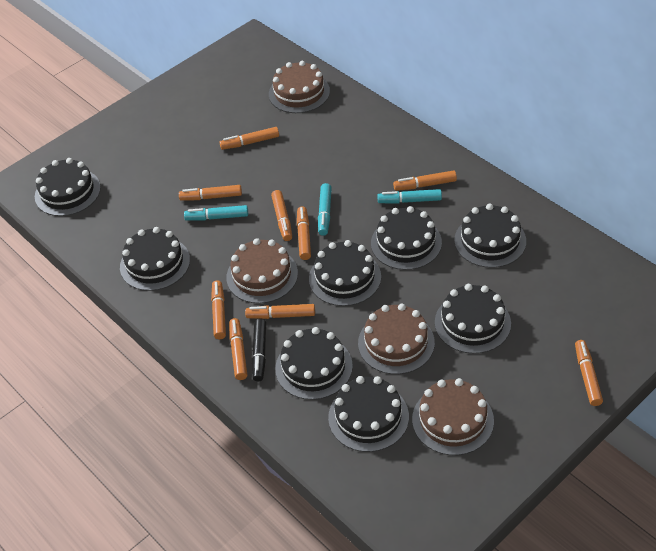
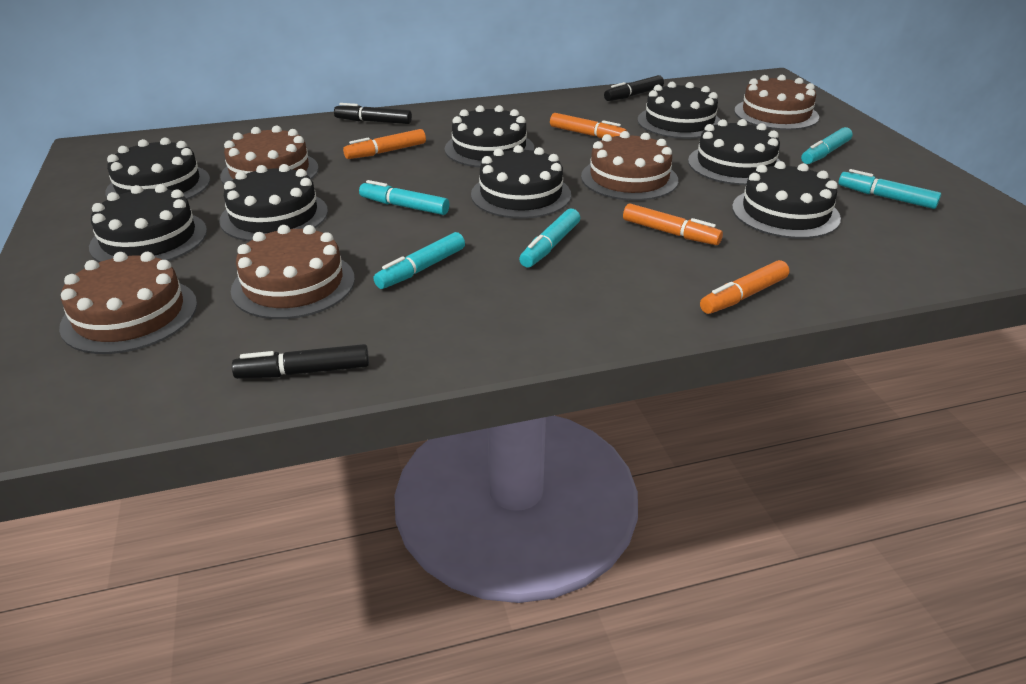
black marker: [252,318,266,381] = 1 -> [232,344,369,379] [334,103,412,124] [604,75,664,101] = 3
brown cake: [226,238,298,304] [269,61,330,113] [358,304,435,374] [412,378,494,455] = 4 -> [59,252,197,354] [220,125,319,184] [231,225,355,319] [581,131,678,201] [734,75,819,130] = 5
orange marker: [179,185,242,201] [211,280,226,339] [220,127,279,150] [229,318,247,380] [245,304,315,319] [271,190,292,241] [297,206,311,260] [393,170,457,191] [575,340,603,406] = 9 -> [343,129,426,159] [550,113,627,138] [623,203,723,245] [700,260,789,314] = 4
turquoise marker: [184,205,248,221] [318,183,332,236] [377,189,442,204] = 3 -> [359,180,449,215] [374,232,465,289] [519,209,580,268] [801,127,853,164] [838,169,941,209] = 5

